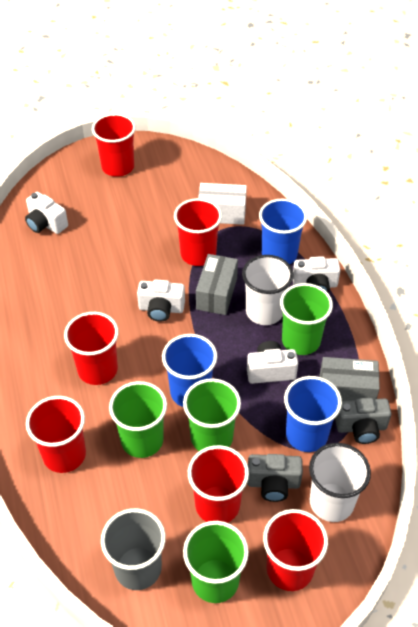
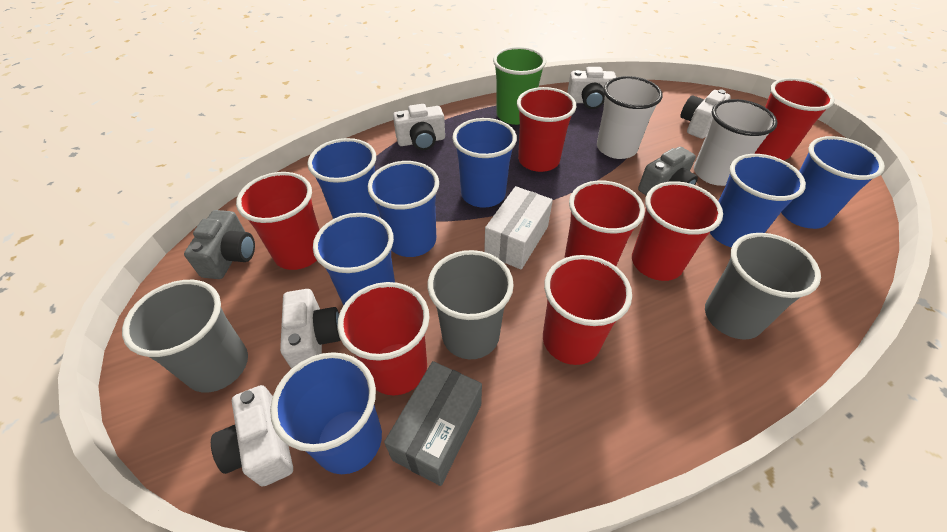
blue cup: [162,334,217,407] [259,199,307,264] [284,376,342,452] = 3 -> [270,352,382,474] [307,138,380,219] [313,213,395,305] [368,161,439,257] [452,118,517,208] [710,154,806,247] [781,136,885,229] = 7
green cup: [109,381,167,458] [183,378,241,451] [183,521,249,603] [280,283,333,355] = 4 -> [493,47,546,125] = 1
grey box: [196,254,238,315] [320,357,380,401] = 2 -> [384,361,482,486] = 1
grey cup: [101,508,166,590] = 1 -> [122,280,248,392] [428,250,514,359] [705,233,821,340] = 3
red cup: [26,396,86,473] [64,312,119,385] [92,113,136,177] [174,198,222,266] [188,445,249,523] [263,509,328,591] = 6 -> [236,172,320,270] [337,282,430,395] [517,87,577,172] [543,255,632,365] [565,180,645,266] [632,181,723,281] [754,78,834,160] = 7
white camera: [25,192,68,234] [137,279,185,322] [247,341,298,384] [293,256,341,293] = 4 -> [211,385,293,486] [280,289,341,369] [393,104,445,150] [567,67,616,109] [680,89,731,139] = 5

